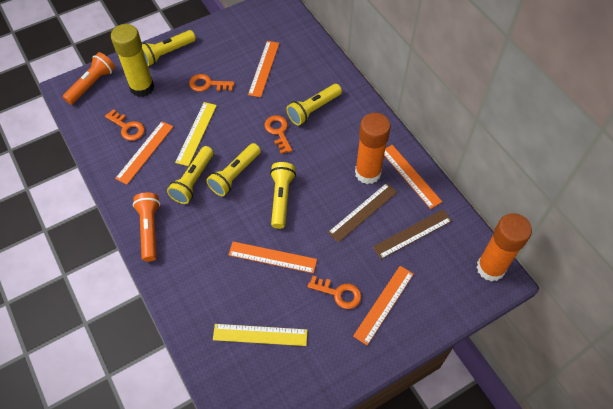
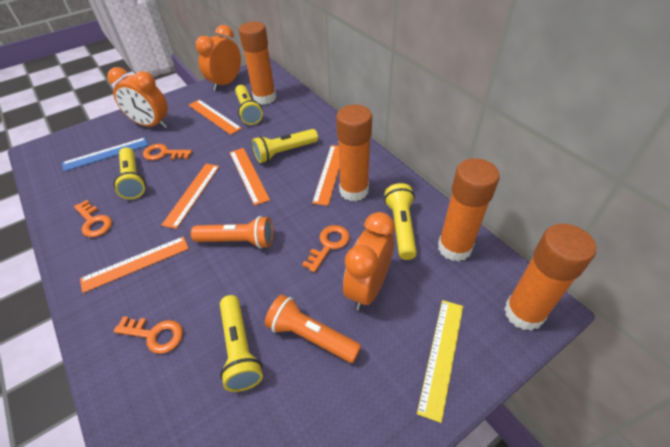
blue ruler: none = 0 -> [62,138,148,172] = 1
brown ruler: [328,183,397,243] [373,210,452,259] = 2 -> none = 0
orange clock: none = 0 -> [107,67,168,128] [196,25,241,91] [343,212,395,311] = 3
orange glue stick: [355,113,391,184] [476,213,532,282] = 2 -> [239,22,276,105] [336,105,372,201] [438,158,500,262] [504,224,596,331] = 4
yellow glue stick: [111,24,154,97] = 1 -> none = 0
yellow ruler: [175,102,217,166] [213,324,308,346] = 2 -> [417,300,463,423] = 1

